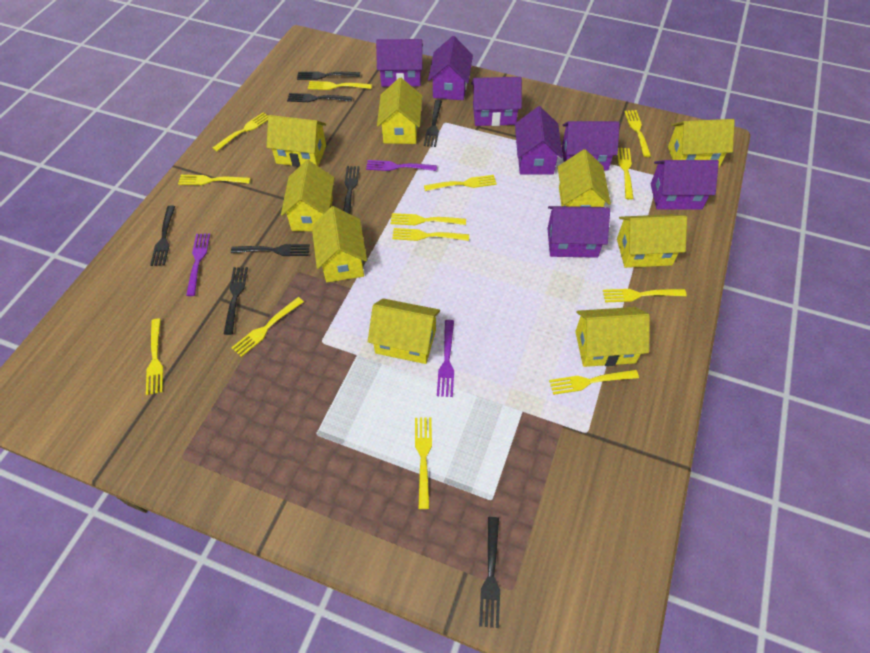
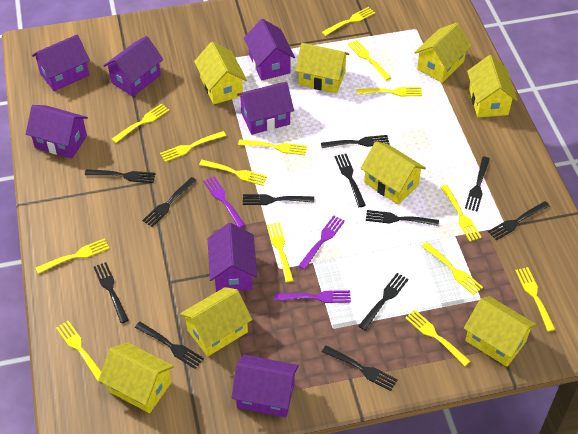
black fork: [150,205,175,266] [224,267,248,335] [231,244,310,256] [287,93,353,102] [297,72,360,80] [343,166,360,214] [424,100,442,147] [479,517,500,628] = 8 -> [85,169,156,183] [94,262,129,323] [135,322,204,369] [142,177,197,227] [243,194,314,205] [321,135,390,148] [322,346,398,391] [335,154,366,207] [359,273,409,330] [366,210,439,226] [465,157,490,212] [488,201,550,241] = 12
yellow fork: [146,318,163,395] [178,175,251,185] [213,112,268,151] [231,297,304,357] [308,81,372,90] [391,213,466,225] [392,228,469,241] [415,417,432,509] [424,175,497,191] [549,370,639,395] [603,289,687,302] [618,148,634,200] [624,110,651,157] = 13 -> [36,238,110,274] [56,321,101,381] [112,104,169,143] [160,131,226,162] [199,160,267,186] [238,139,307,155] [267,222,294,283] [322,7,375,36] [347,40,391,81] [356,87,422,96] [405,310,471,366] [422,242,483,295] [440,185,482,241] [515,267,556,332] = 14
yellow house: [267,115,326,167] [281,160,334,231] [312,206,367,282] [368,298,440,364] [377,77,422,144] [558,149,611,207] [575,307,650,367] [617,214,687,268] [668,119,735,168] = 9 -> [99,342,174,413] [180,287,252,356] [194,41,247,104] [295,43,350,93] [361,141,426,205] [414,23,472,83] [464,296,537,367] [467,55,517,117] = 8

